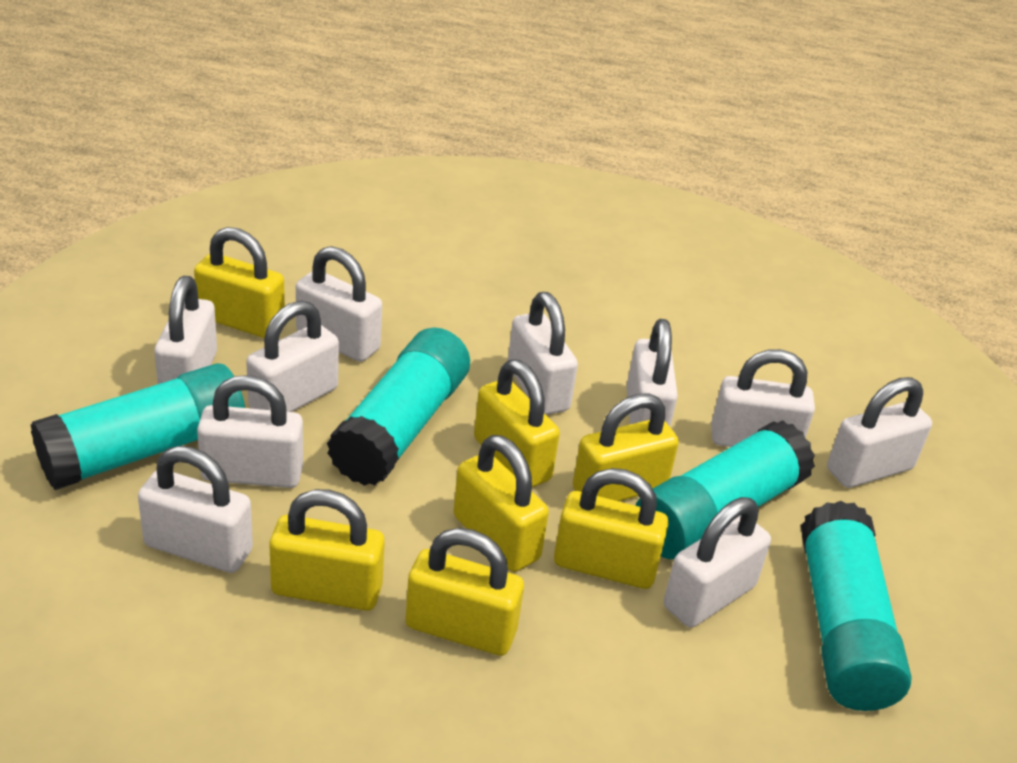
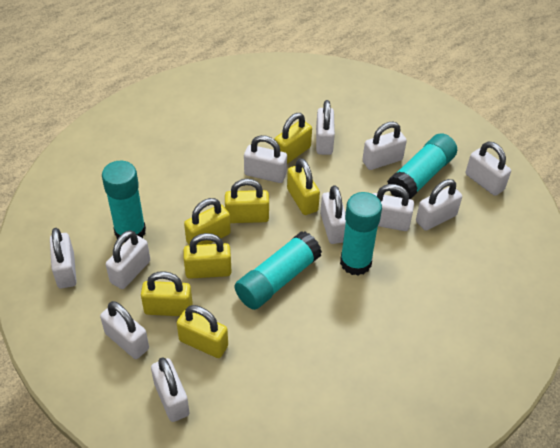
white padlock: [138,446,253,573] [154,276,217,384] [197,375,303,488] [246,301,339,412] [296,246,382,362] [508,292,578,415] [627,319,678,427] [664,497,771,628] [711,349,815,447] [827,377,932,488] = 10 -> [50,228,77,288] [100,301,149,359] [106,230,150,289] [151,357,189,422] [244,135,287,183] [316,100,335,155] [320,185,346,244] [362,122,407,170] [372,184,414,231] [416,179,462,231] [466,142,511,196] = 11

